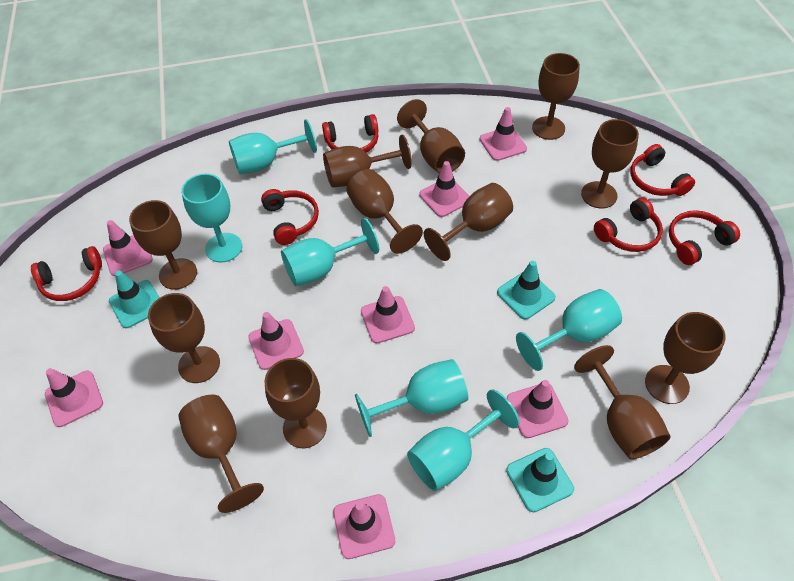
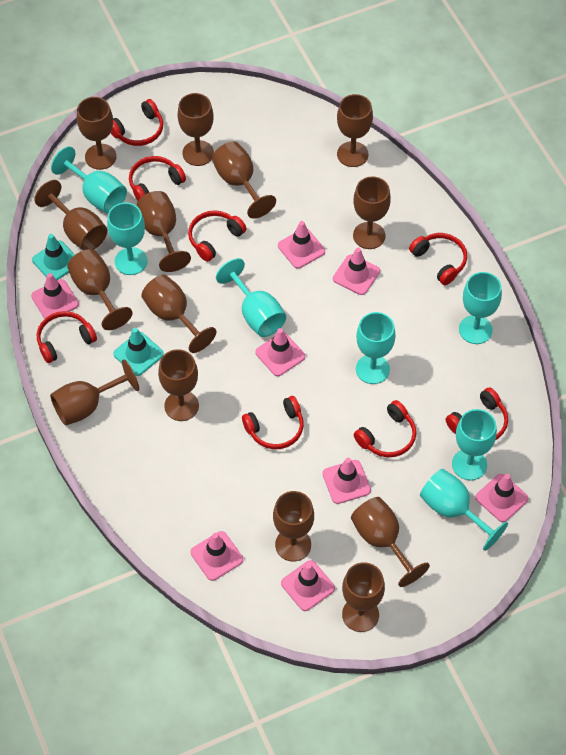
brown goblet: [129,200,197,290] [148,293,220,383] [178,394,264,513] [264,358,327,448] [323,135,412,188] [346,169,423,254] [397,99,465,173] [424,183,513,261] [532,53,580,140] [574,345,671,459] [581,119,639,208] [645,312,726,404] = 12 -> [34,180,107,250] [50,359,139,426] [67,249,133,330] [77,97,117,170] [137,191,191,272] [141,275,217,353] [158,349,199,421] [178,93,214,166] [212,142,276,219] [273,491,314,561] [337,94,373,167] [342,562,385,632] [351,497,430,587] [353,176,391,249] = 14
red headphones: [31,246,102,301] [261,189,319,245] [322,114,378,153] [594,198,663,252] [630,144,695,196] [669,210,740,265] = 6 -> [37,311,97,363] [111,99,163,146] [129,156,186,201] [188,210,246,262] [242,396,304,449] [354,400,416,457] [409,233,467,285] [446,387,508,440] = 8
turquoise goblet: [181,173,242,263] [229,119,317,174] [281,218,379,286] [355,359,468,437] [407,390,519,491] [516,289,622,371] = 6 -> [51,146,127,213] [107,203,147,275] [216,258,286,337] [356,312,396,384] [420,469,508,551] [452,409,497,480] [459,272,502,344] = 7
turquoise traffic cone: [109,271,160,328] [497,261,556,319] [506,448,574,512] = 3 -> [32,234,75,280] [113,328,164,376] = 2

